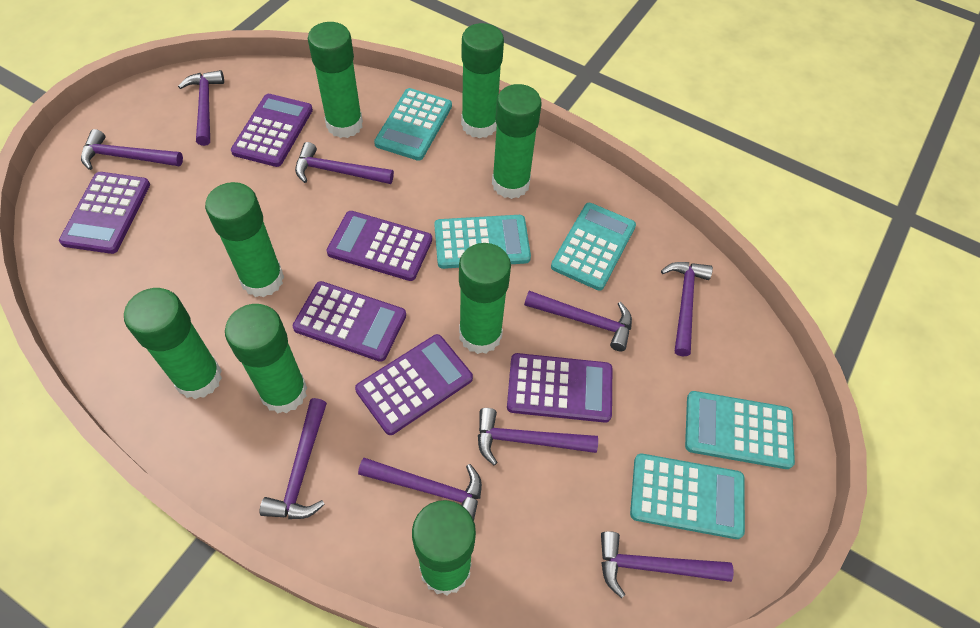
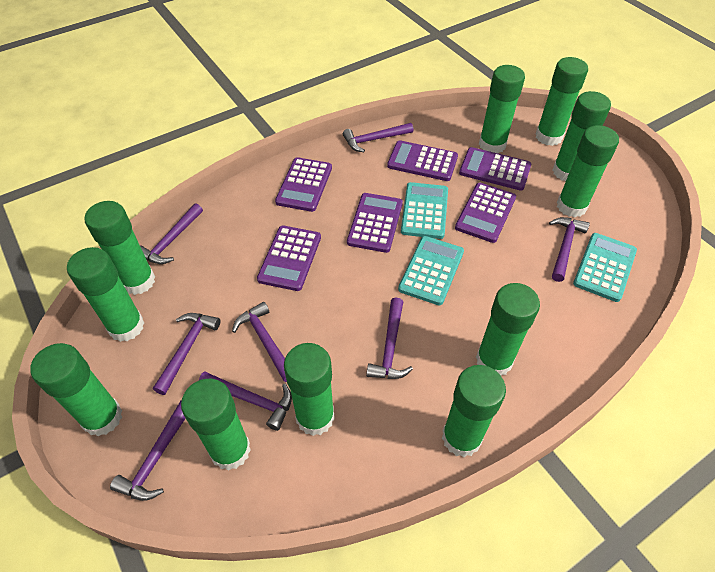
green glue stick: [124,288,222,399] [205,182,284,297] [225,304,307,413] [308,22,363,138] [412,500,476,595] [459,243,511,354] [461,23,504,138] [492,84,542,199] = 8 -> [30,343,122,436] [67,247,144,342] [84,201,155,295] [181,379,251,471] [284,343,335,436] [442,365,506,457] [476,283,540,375] [479,65,525,154] [536,57,588,146] [552,91,611,181] [557,125,619,217] = 11
purple hammer: [81,129,183,170] [178,70,224,146] [260,398,327,519] [295,142,394,184] [358,458,482,520] [478,408,598,465] [524,291,632,351] [601,531,734,598] [661,262,713,357] = 9 -> [110,400,186,501] [140,204,203,264] [153,313,220,395] [199,371,292,431] [232,302,287,382] [343,123,414,152] [366,298,413,379] [549,217,590,282] = 8
turquoise calculator: [374,88,452,161] [434,215,531,269] [551,203,636,291] [630,453,745,539] [685,391,795,469] = 5 -> [398,236,464,305] [401,182,448,239] [573,233,637,302] = 3

